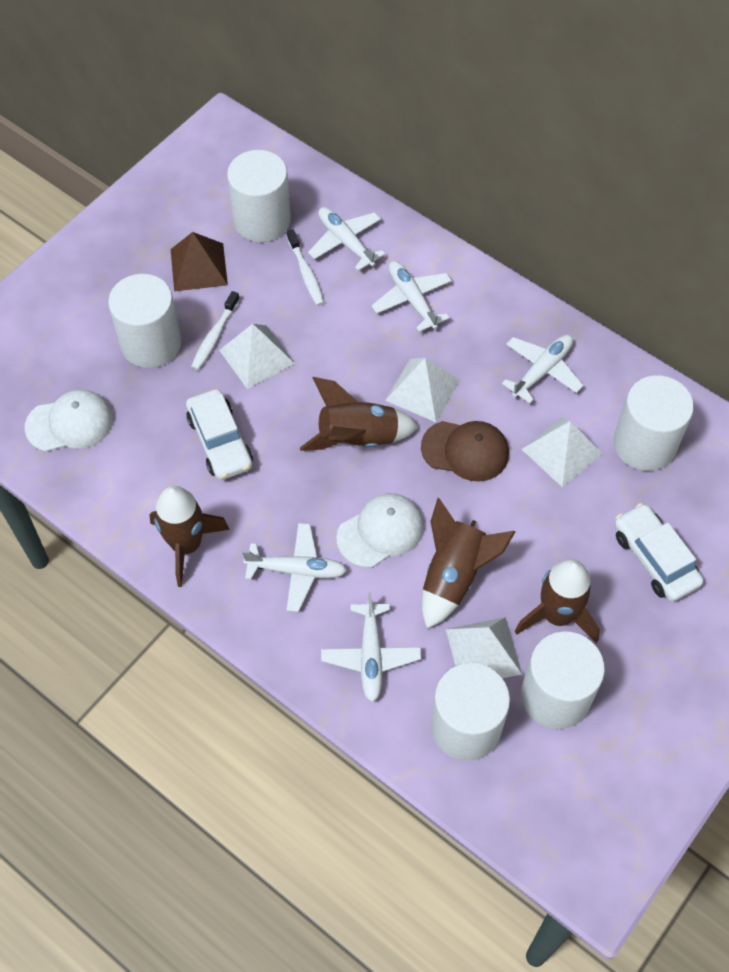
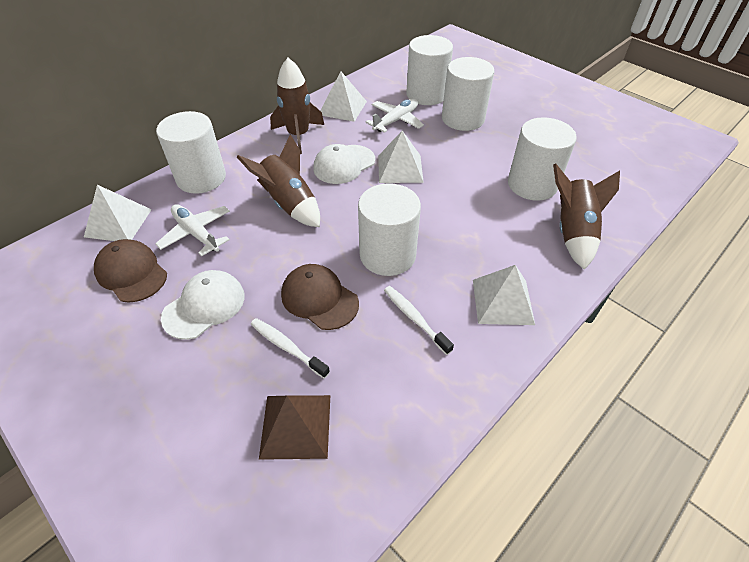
brown cap: [421,421,509,482] = 1 -> [94,239,167,302] [281,264,359,330] = 2
brown rocket: [149,486,230,587] [300,377,419,451] [422,498,515,629] [515,559,600,643] = 4 -> [237,134,320,227] [270,58,324,154] [553,164,620,269] = 3
white car: [186,389,253,480] [614,503,703,602] = 2 -> none = 0
white plane: [242,523,347,612] [308,207,385,271] [321,592,421,702] [371,261,452,332] [502,335,584,404] = 5 -> [155,204,230,256] [365,98,424,133] = 2

